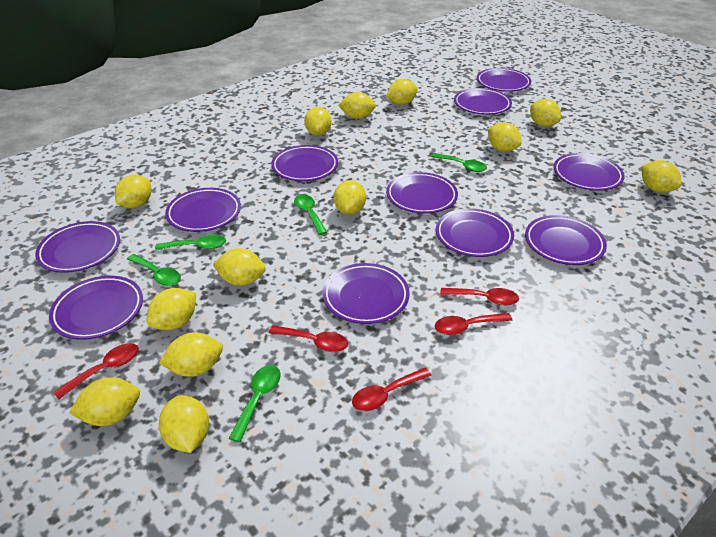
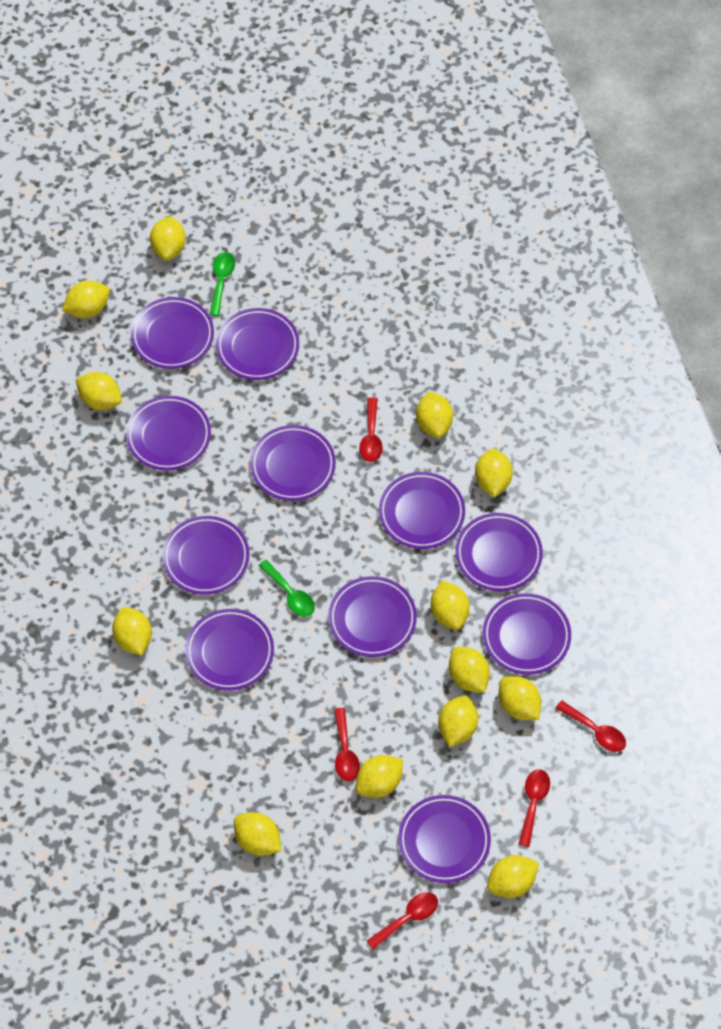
green spoon: [127,254,181,286] [155,235,226,251] [229,365,281,442] [294,194,327,235] [431,153,487,172] = 5 -> [209,252,235,316] [259,560,315,617] = 2

